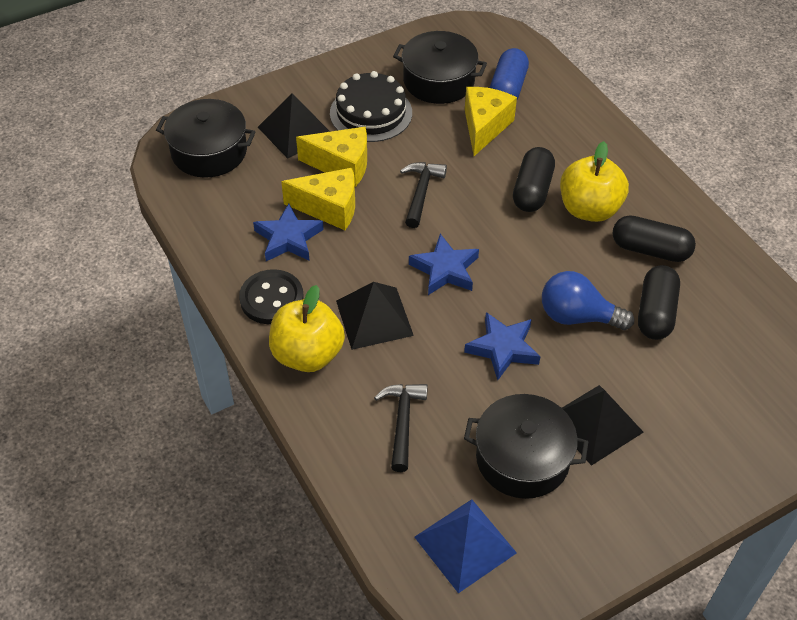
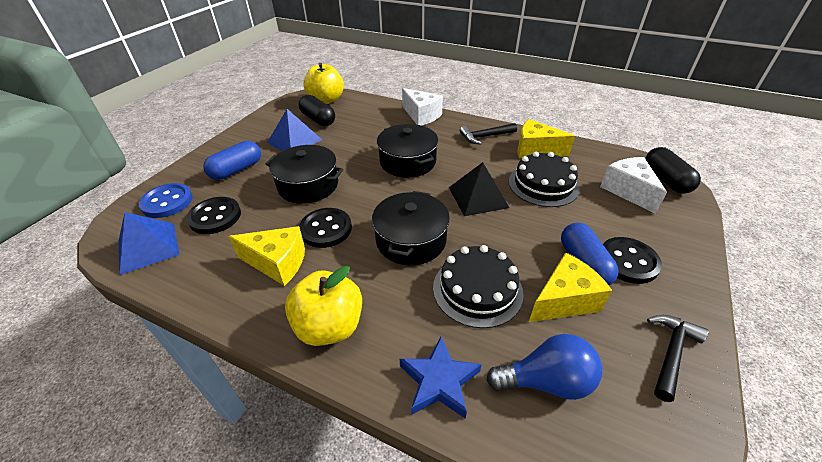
black button: [239,269,304,324] = 1 -> [187,197,241,234] [299,208,352,248] [603,237,662,284] = 3
black cake: [330,71,412,142] = 1 -> [433,245,524,328] [509,152,580,207] = 2
black capsule: [513,147,555,212] [612,215,696,262] [638,265,680,340] = 3 -> [299,95,335,126] [645,147,701,194] = 2
black pyramid: [258,93,330,159] [336,282,414,350] [562,385,644,466] = 3 -> [449,162,509,216] = 1
blue button: none = 0 -> [139,183,193,218] = 1
blue capsule: [490,48,529,99] = 1 -> [203,141,261,180] [561,223,619,285] = 2
blue pyramid: [414,499,517,593] = 1 -> [118,212,180,275] [267,109,322,151] = 2
blue star: [253,204,324,261] [409,234,479,295] [464,312,541,380] = 3 -> [400,336,482,419] = 1
white cheese: none = 0 -> [402,88,443,126] [600,157,667,214] = 2

